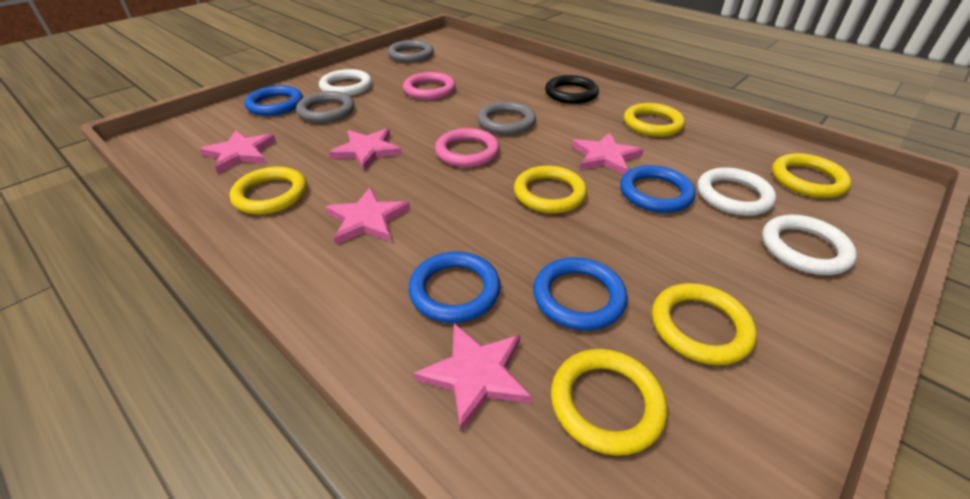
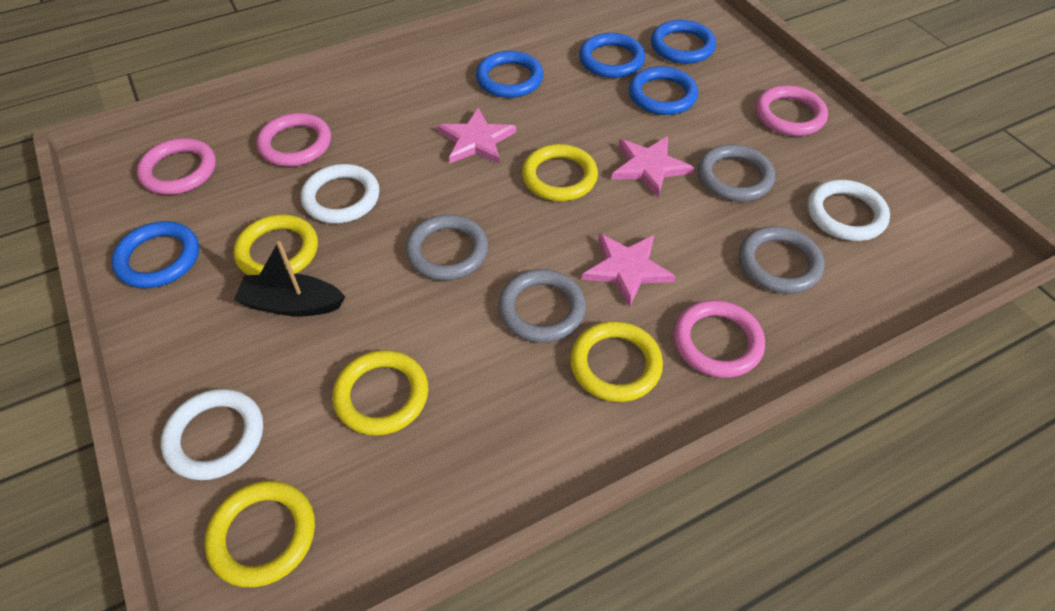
black boat: none = 0 -> [234,241,345,316] = 1
black ring: [545,75,599,104] = 1 -> none = 0
blue ring: [244,85,303,116] [408,251,501,323] [533,257,628,331] [620,165,696,213] = 4 -> [111,221,199,288] [476,51,543,98] [579,33,645,78] [629,66,698,115] [651,20,716,64] = 5
grey ring: [296,91,355,123] [388,40,434,63] [477,101,536,135] = 3 -> [405,214,488,280] [498,269,586,343] [698,144,775,201] [739,226,825,294] = 4
pink ring: [403,72,456,100] [435,128,500,167] = 2 -> [137,138,216,195] [257,113,331,166] [674,300,765,378] [756,85,828,136] = 4
pink star: [200,130,276,173] [325,187,410,244] [329,128,402,171] [413,323,532,432] [572,132,644,175] = 5 -> [437,108,516,164] [582,234,676,308] [611,136,694,197] = 3
yellow ring: [230,166,307,215] [514,166,587,213] [551,349,667,456] [624,103,685,137] [652,283,757,365] [772,153,852,198] = 6 -> [205,481,315,587] [234,214,318,275] [332,350,428,436] [522,144,598,201] [570,321,663,402] = 5

